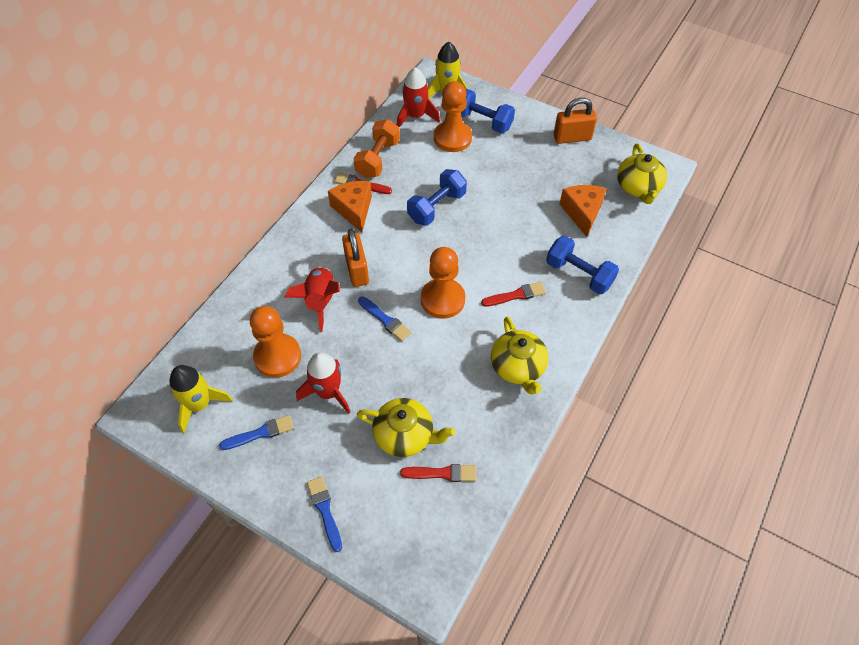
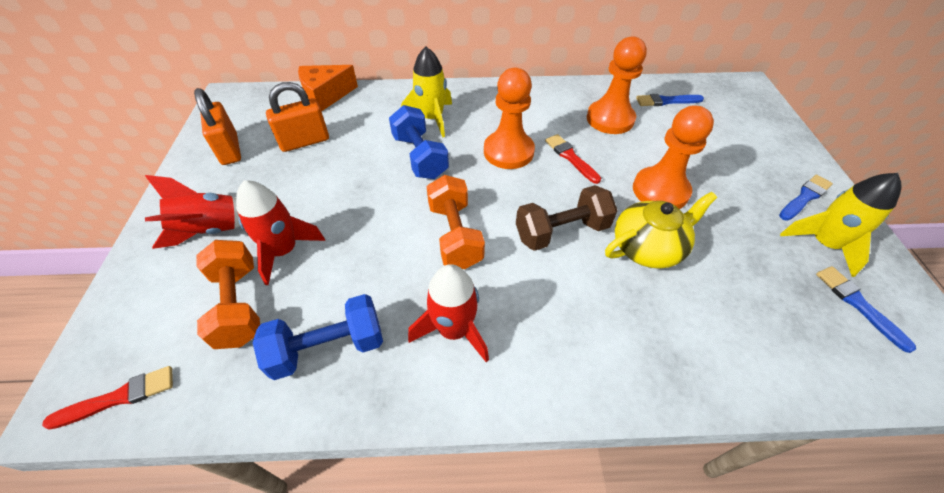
blue dumbbell: [407,169,467,226] [461,89,515,133] [546,236,619,294] = 3 -> [253,294,383,380] [389,105,449,179] = 2
brown dumbbell: none = 0 -> [516,185,618,251] = 1
orange cheese: [328,181,372,233] [559,185,607,237] = 2 -> [298,65,358,111] = 1
orange dumbbell: [354,119,400,178] = 1 -> [196,240,260,349] [426,175,485,269] = 2
red brush: [334,173,392,194] [400,464,476,482] [481,282,546,307] = 3 -> [42,366,173,429] [545,134,601,184] = 2
yellow teapot: [357,398,455,457] [491,317,548,395] [617,144,667,204] = 3 -> [605,192,717,268] = 1

